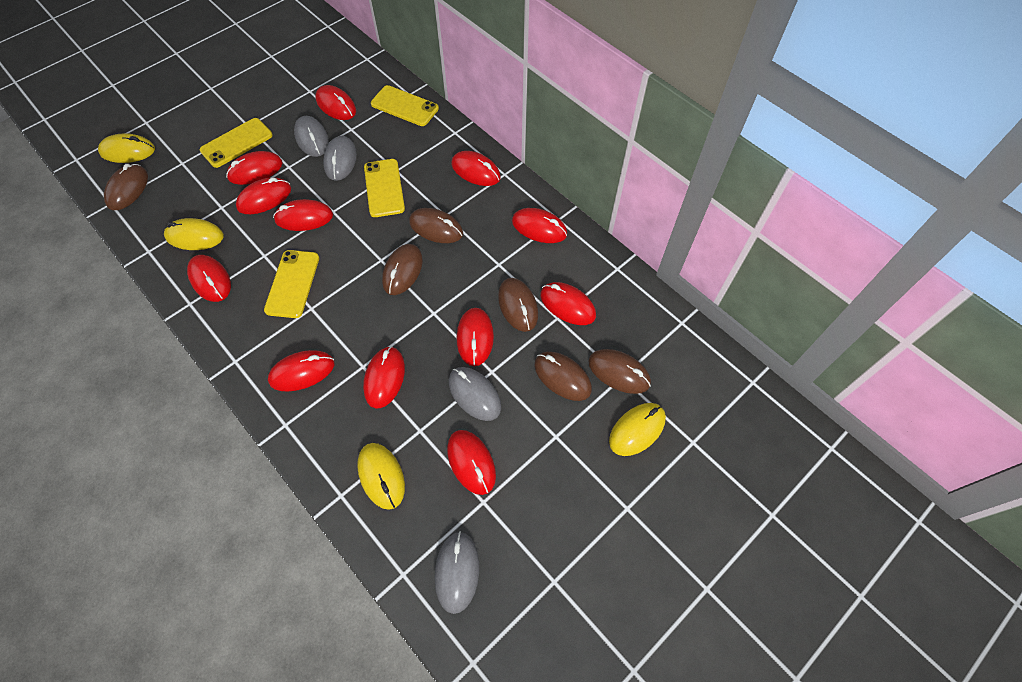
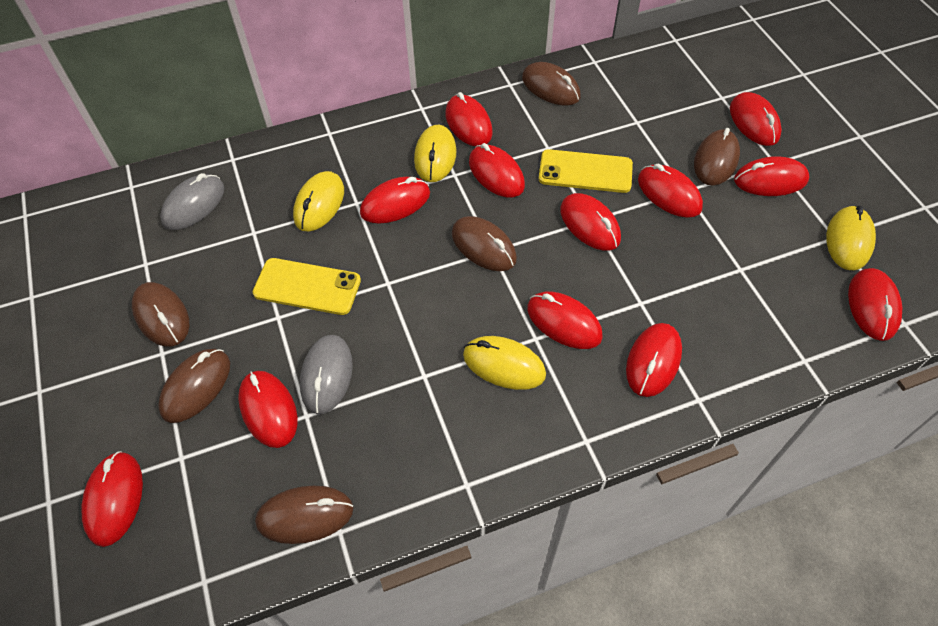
grey mouse: [294,116,329,157] [323,136,357,181] [435,531,479,614] [449,367,501,421] = 4 -> [160,173,224,230] [300,335,353,414] = 2
yellow phone: [200,118,273,168] [264,250,319,318] [364,159,405,217] [371,85,439,126] = 4 -> [253,258,361,315] [539,149,633,193] = 2

